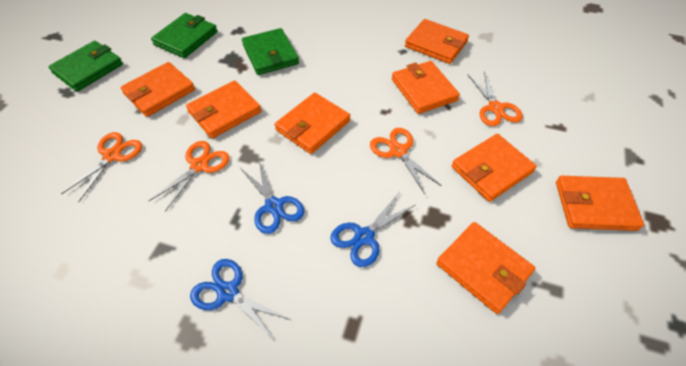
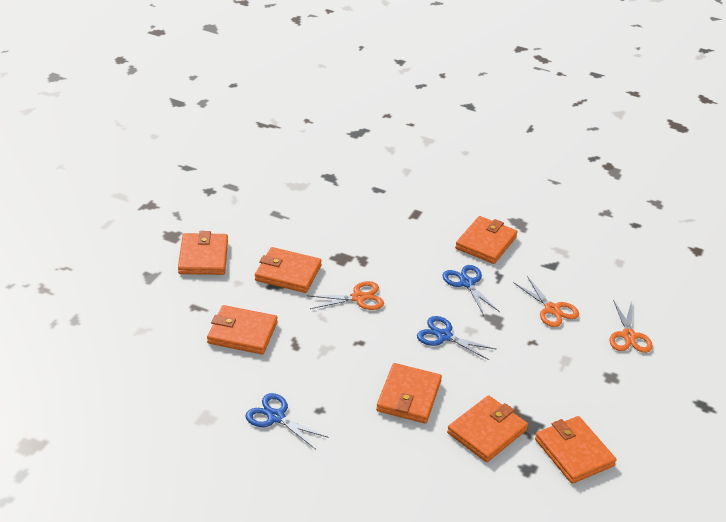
green wallet: [48,41,123,92] [151,13,218,58] [242,28,299,75] = 3 -> none = 0
orange scissors: [61,132,142,202] [149,141,229,211] [370,128,442,194] [468,71,523,126] = 4 -> [307,281,384,310] [513,276,579,327] [609,300,653,353] = 3
orange wallet: [120,62,195,117] [186,81,261,139] [275,93,350,154] [392,61,460,114] [405,19,469,64] [436,222,535,314] [452,134,537,202] [556,176,644,231] = 8 -> [178,231,228,275] [207,305,277,354] [255,247,322,293] [376,363,442,424] [447,395,528,462] [455,216,517,264] [535,416,617,484] = 7

